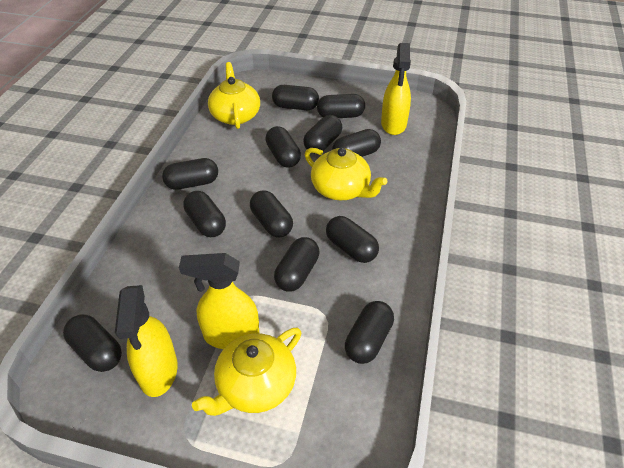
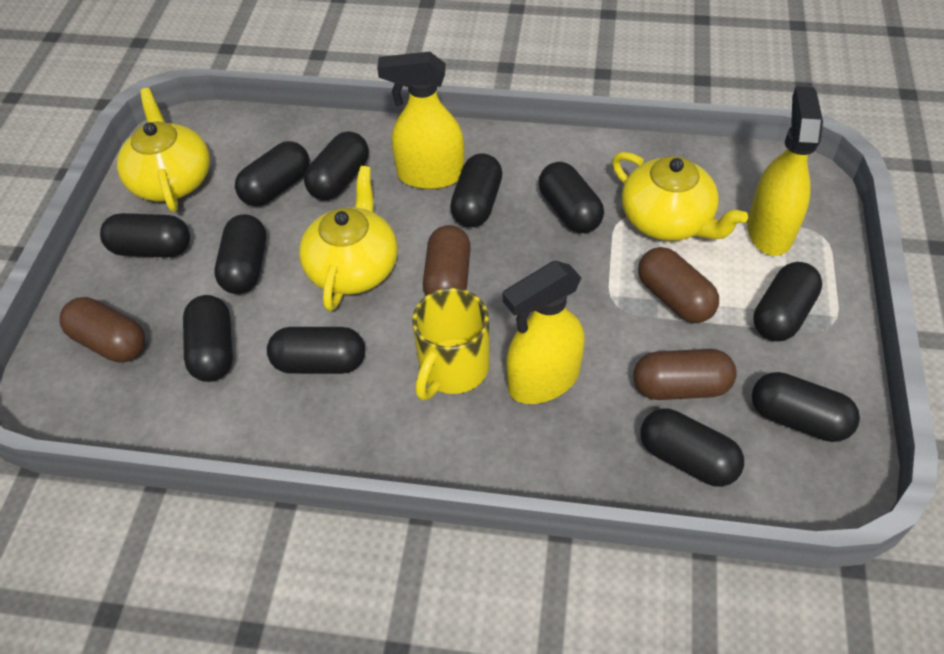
black capsule: [63,314,122,372] [162,158,218,190] [183,191,226,237] [250,190,293,238] [265,126,301,168] [272,85,319,110] [274,237,320,292] [303,115,342,151] [317,94,365,118] [326,216,379,263] [332,129,381,157] [345,301,394,364] = 12 -> [100,213,190,258] [183,295,233,382] [215,214,266,294] [235,141,310,206] [267,327,365,374] [304,131,369,200] [450,153,502,227] [539,162,604,233] [640,409,744,487] [752,372,860,442] [753,262,822,341] = 11
brown capsule: none = 0 -> [59,297,145,363] [423,225,471,296] [633,349,737,400] [638,247,719,323] = 4
yellow mug: none = 0 -> [412,288,490,400] = 1

